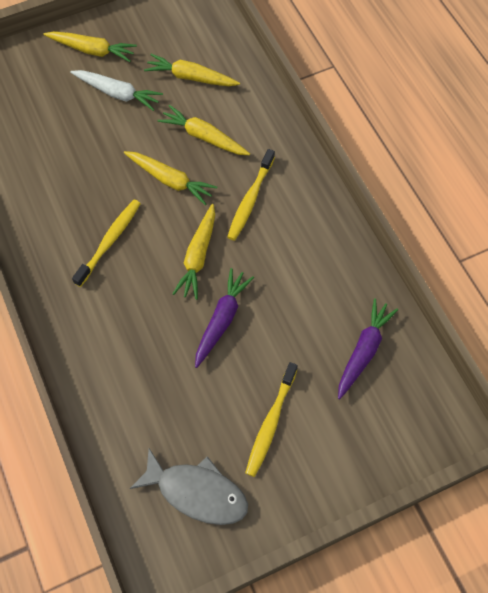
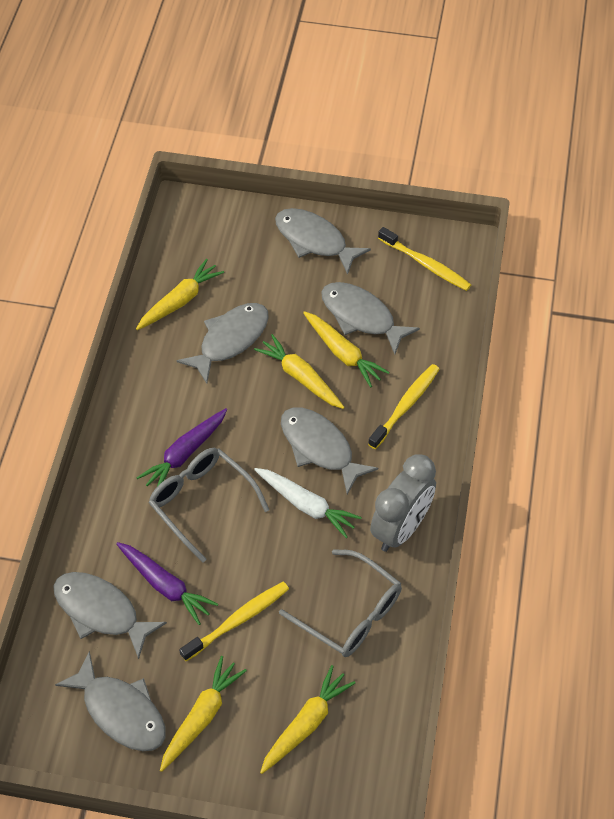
grey clock: none = 0 -> [370,454,436,552] = 1
grey fish: [130,448,248,525] = 1 -> [53,572,167,659] [55,651,166,751] [177,303,269,384] [275,208,371,275] [281,408,378,494] [321,282,420,354] = 6
grey glasses: none = 0 -> [149,448,269,562] [279,549,402,657] = 2

